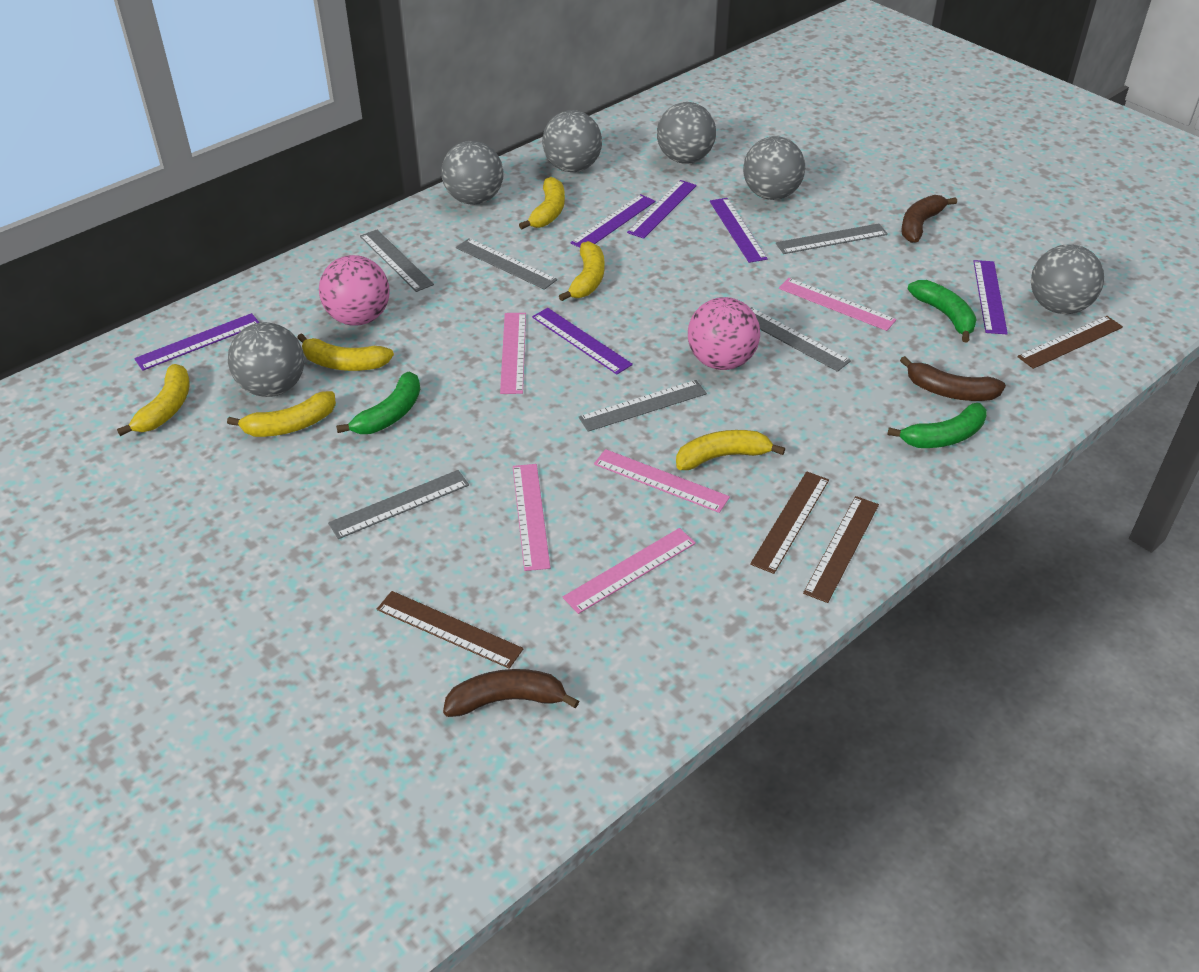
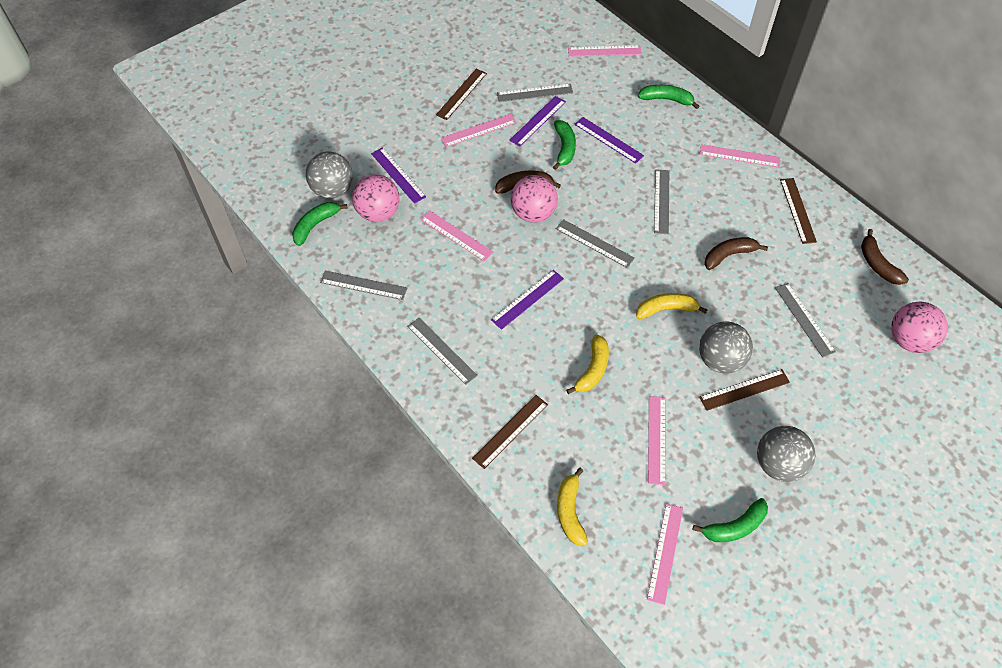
green banana: [336,372,420,434] [887,403,987,448] [907,280,977,343] = 3 -> [292,202,348,246] [553,120,576,170] [638,85,700,109] [692,498,768,542] = 4
grey ball: [228,322,304,397] [441,141,504,205] [542,110,602,172] [657,102,716,164] [743,136,805,200] [1031,244,1104,314] = 6 -> [306,151,353,198] [699,321,753,374] [757,426,815,482] = 3
pink ball: [319,255,390,326] [688,297,760,370] = 2 -> [352,174,399,222] [511,175,558,223] [891,301,948,353] = 3
pink ruler: [500,313,526,394] [513,464,550,571] [562,528,696,614] [594,449,730,513] [779,278,896,331] = 5 -> [420,210,493,261] [441,114,517,147] [568,45,642,57] [647,503,683,605] [648,396,665,485] [700,144,780,168] = 6
purple ruler: [134,313,260,371] [532,308,633,374] [571,194,655,248] [627,180,697,239] [710,198,768,263] [973,260,1008,334] = 6 -> [371,147,426,204] [491,270,564,330] [509,96,566,147] [574,117,644,164] = 4
yellow banana: [117,364,190,436] [227,391,336,437] [297,333,394,371] [519,177,565,229] [559,241,605,301] [676,430,785,470] = 6 -> [557,468,588,546] [566,334,609,394] [636,293,707,319] = 3

